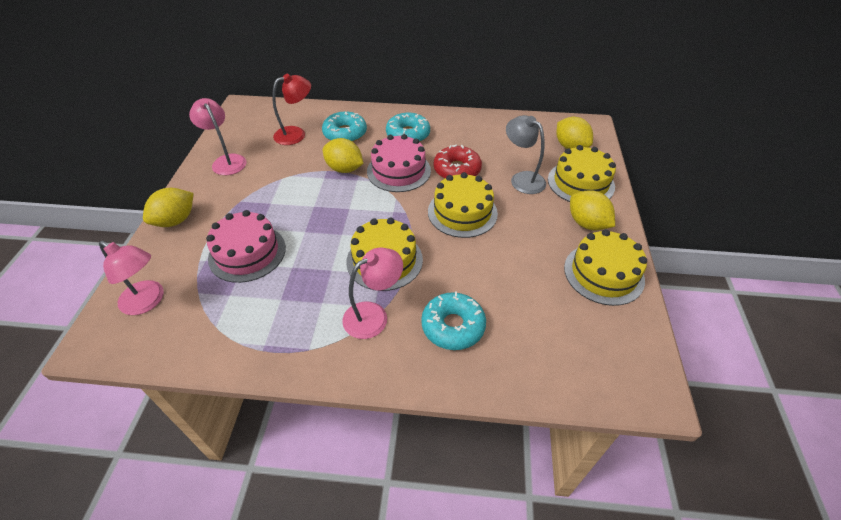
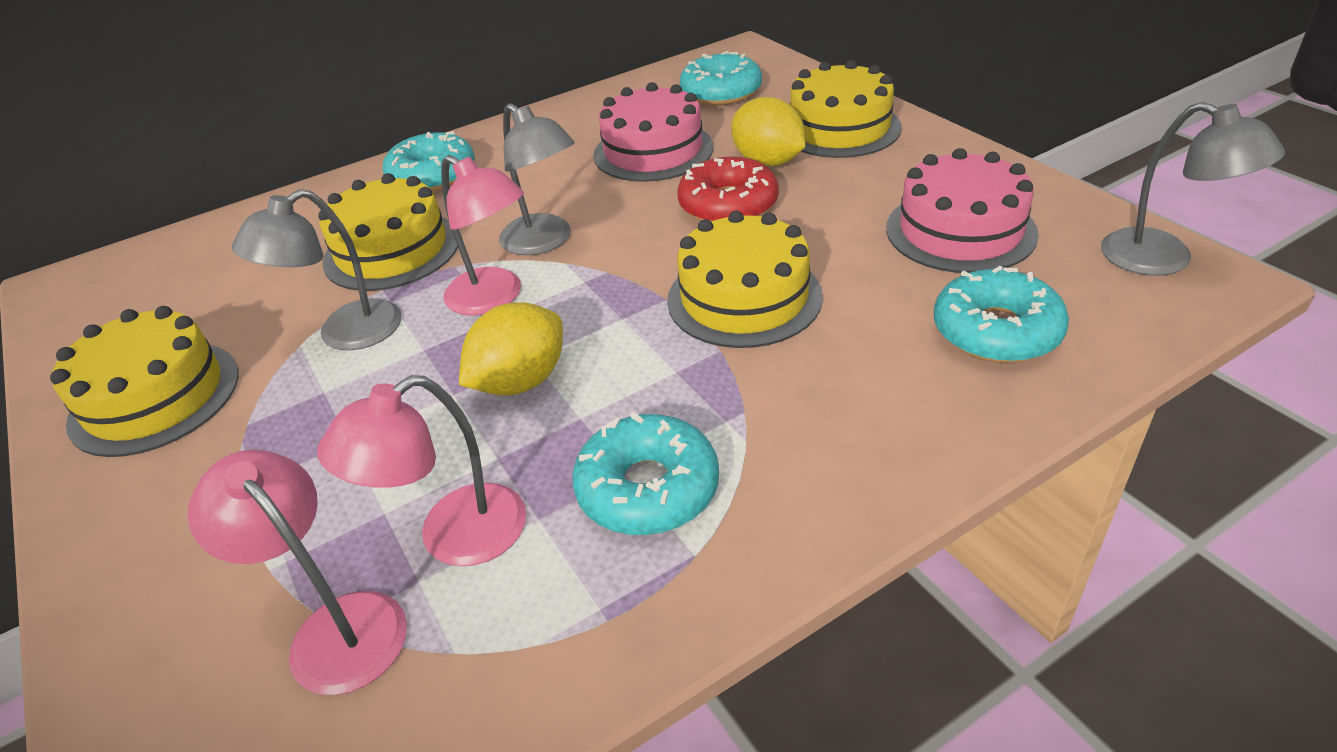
grey lamp: [506,115,546,194] = 1 -> [232,189,402,351] [499,103,575,255] [1101,102,1285,276] = 3
red lamp: [272,74,311,145] = 1 -> none = 0
turquoise donut: [322,111,367,142] [386,113,430,142] [421,291,486,350] = 3 -> [383,131,475,192] [572,412,719,535] [680,51,762,105] [934,266,1069,363] = 4
yellow lemon: [143,188,194,227] [323,138,364,173] [556,117,593,149] [570,190,615,231] = 4 -> [459,302,563,396] [731,97,806,166] = 2

